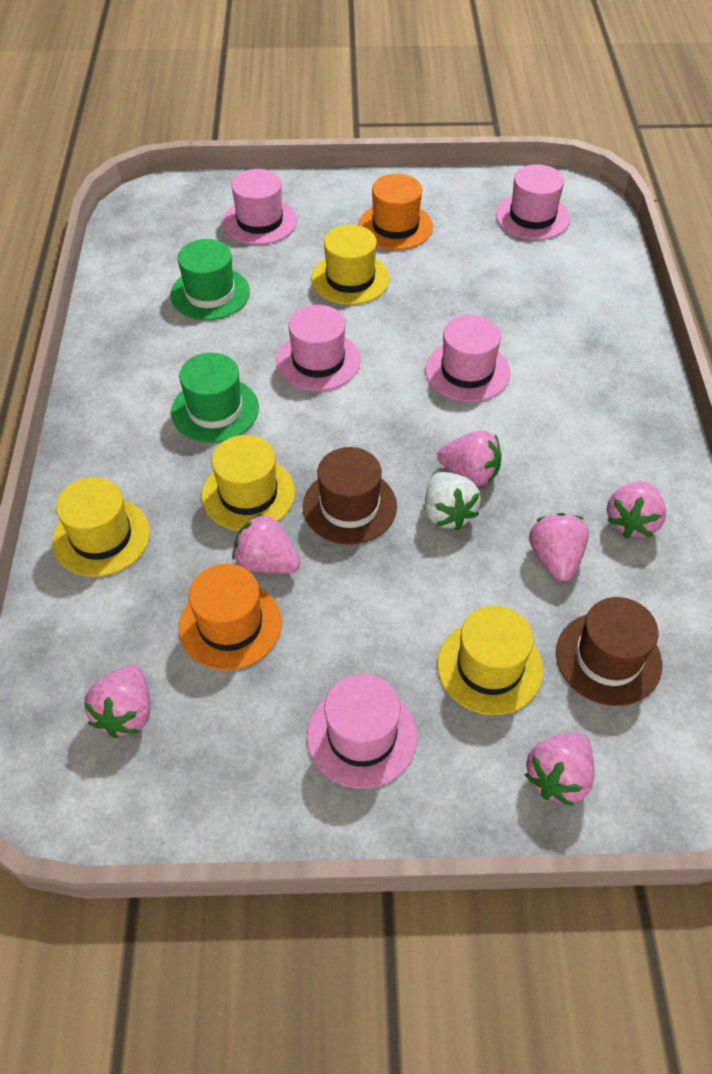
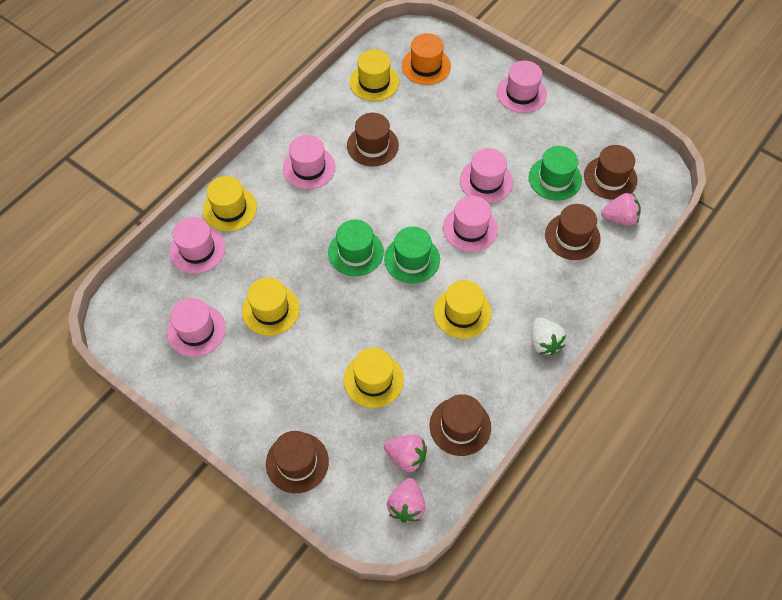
brown hat: [303,447,397,545] [556,597,662,706] = 2 -> [266,431,329,493] [347,113,399,166] [430,394,491,456] [545,204,601,260] [584,145,637,200] = 5
green hat: [170,239,250,320] [171,353,259,443] = 2 -> [328,219,384,276] [384,226,440,284] [529,146,582,201] = 3
orange hat: [179,564,282,670] [358,174,433,250] = 2 -> [402,33,451,85] = 1
pink hat: [223,169,297,245] [276,305,360,391] [307,674,417,789] [425,315,510,402] [496,164,570,240] = 5 -> [167,298,226,357] [170,217,226,274] [283,135,335,189] [443,196,498,252] [460,148,513,203] [497,61,547,113] = 6
pink strawberry: [84,665,151,738] [232,513,300,574] [437,431,502,486] [524,732,594,806] [529,513,589,582] [607,481,666,538] = 6 -> [384,435,427,473] [387,478,425,523] [601,193,641,226] = 3
yellow hat: [52,477,150,577] [201,435,295,531] [311,225,390,305] [437,606,543,715] = 4 -> [203,176,257,232] [242,277,300,336] [344,348,404,408] [350,49,399,101] [434,280,491,339] = 5

